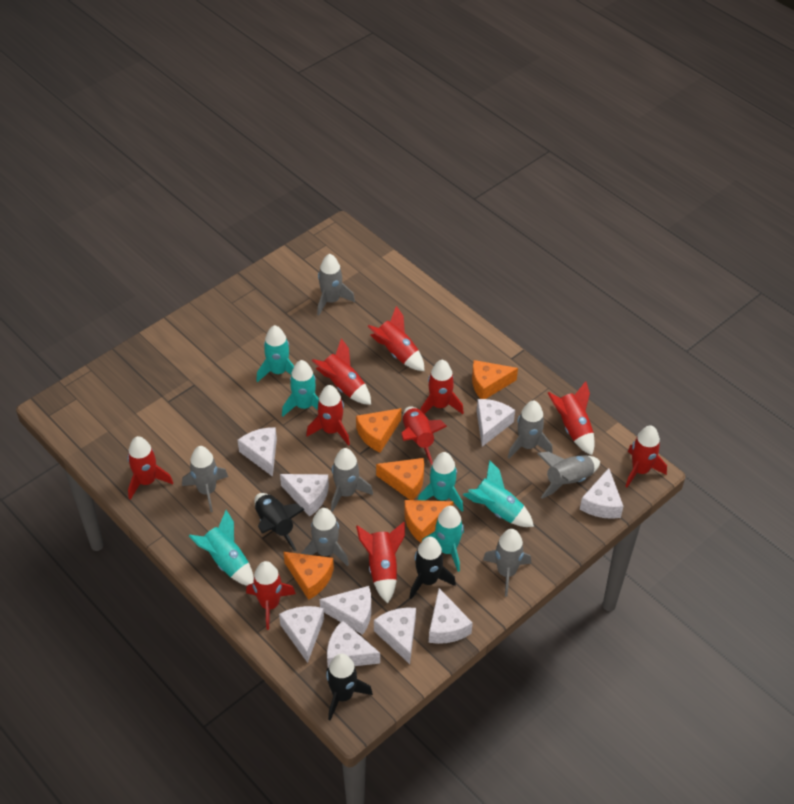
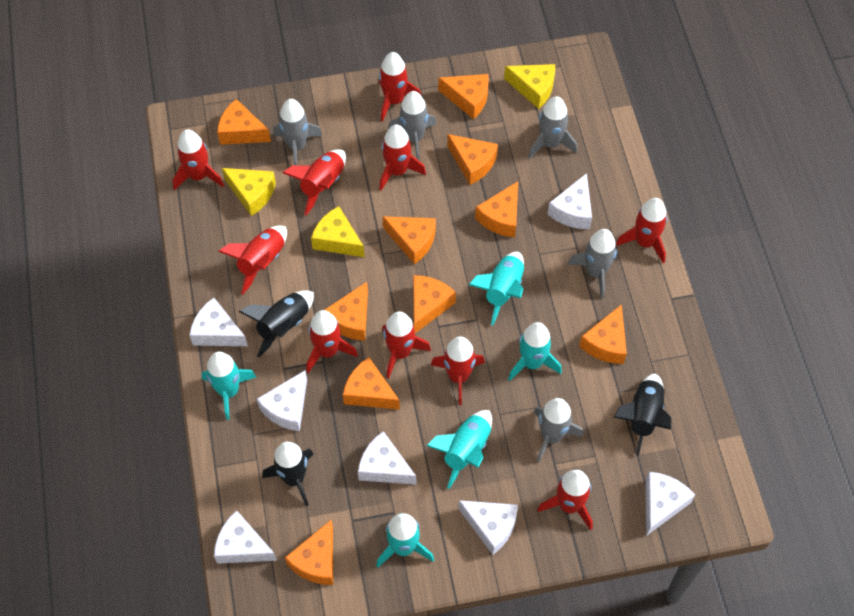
grey rocket: [182,446,228,512] [301,508,349,566] [317,254,355,316] [331,448,373,512] [483,529,531,597] [508,400,553,459] [537,452,600,499] = 7 -> [273,99,323,165] [388,91,437,160] [528,96,577,159] [534,398,583,463] [567,229,619,298] = 5
orange cheese: [284,552,334,600] [356,408,401,453] [376,458,424,500] [404,500,454,543] [472,360,518,399] = 5 -> [217,99,271,145] [285,520,333,585] [325,282,368,341] [343,357,400,410] [382,216,436,265] [413,275,456,333] [438,74,489,119] [447,134,498,185] [475,182,518,237] [579,304,627,364] = 10
turquoise rocket: [189,510,254,586] [256,325,294,382] [282,360,319,417] [418,452,463,511] [422,506,464,572] [463,460,534,527] = 6 -> [202,352,256,420] [376,513,434,567] [426,410,492,489] [469,252,524,325] [508,322,562,381] = 5
white cheese: [238,427,277,477] [279,606,324,663] [280,474,329,517] [320,586,371,635] [327,621,380,668] [374,608,416,664] [429,588,473,644] [477,399,515,447] [580,468,624,519] = 9 -> [189,298,248,346] [214,510,277,564] [257,371,307,431] [358,431,416,485] [458,500,518,555] [548,173,592,229] [645,472,695,536] = 7
yellow cheese: none = 0 -> [222,168,276,216] [311,206,365,257] [504,64,555,109] = 3

